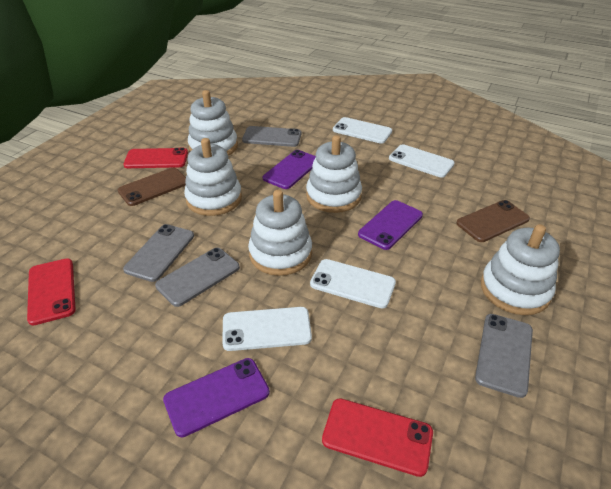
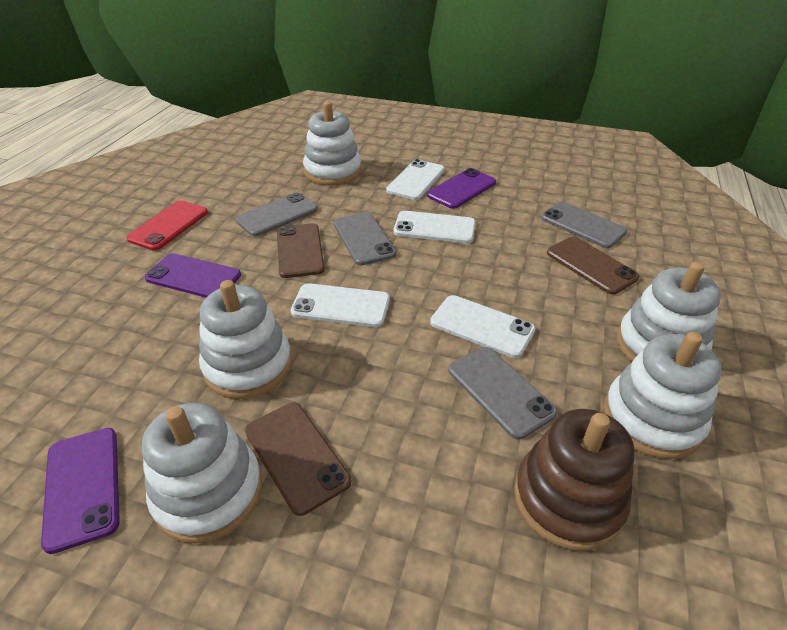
brown phone: [118,168,186,206] [457,200,530,242] = 2 -> [245,403,351,516] [277,223,325,278] [547,236,639,295] = 3
brown stacking toy: none = 0 -> [514,409,635,551] = 1
red phone: [27,258,76,325] [123,148,188,168] [322,398,433,477] = 3 -> [126,200,208,251] = 1

